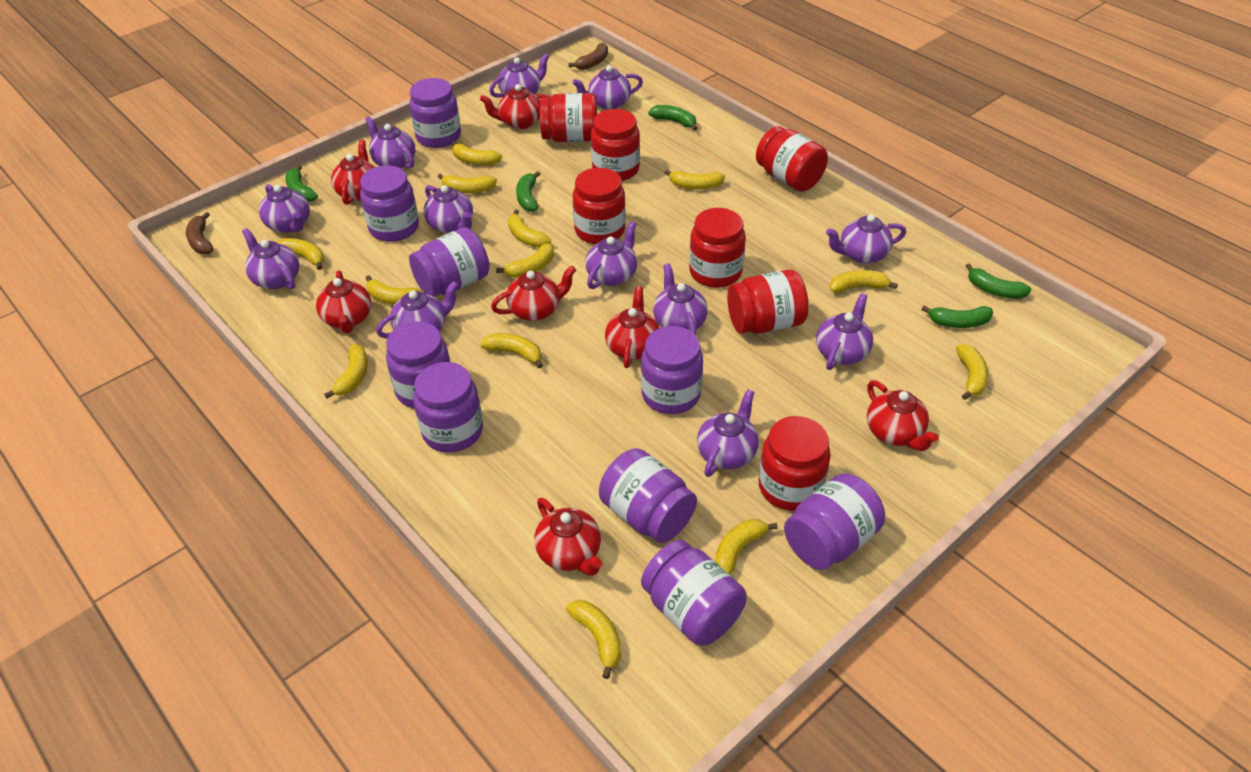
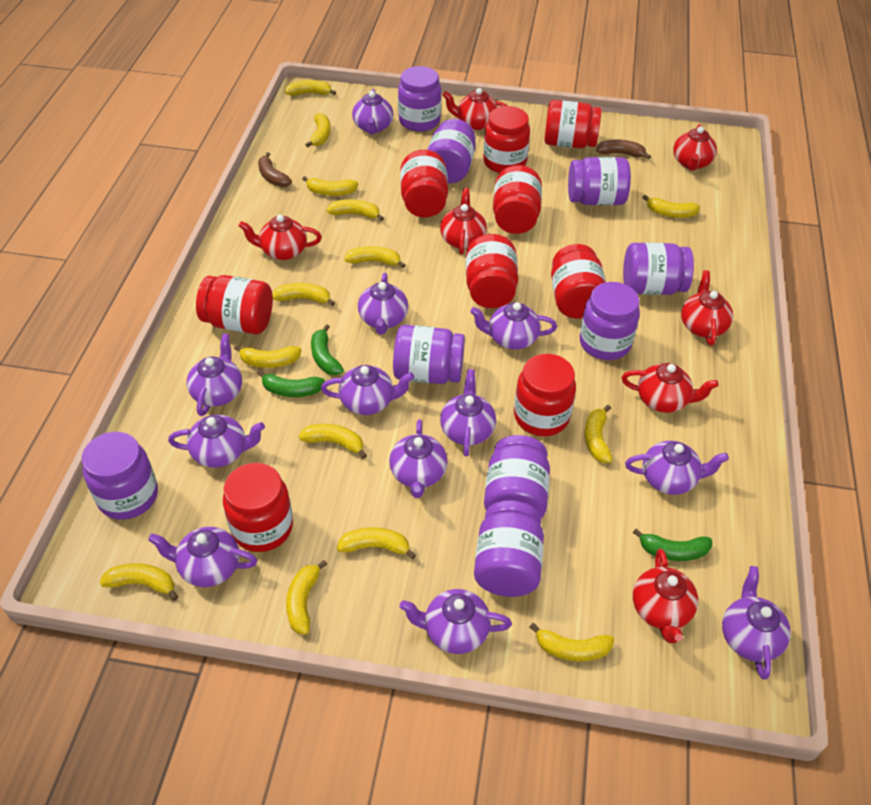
green banana: [286,165,318,202] [516,171,540,212] [648,105,698,131] [921,305,993,328] [966,263,1031,299] = 5 -> [257,370,325,397] [311,324,344,375] [633,529,712,561] = 3
red jar: [540,93,597,142] [573,168,626,244] [591,109,640,181] [689,208,746,288] [727,270,809,334] [756,126,828,192] [758,416,831,511] = 7 -> [196,275,273,334] [223,463,293,552] [400,150,448,217] [466,234,518,308] [483,106,530,173] [493,165,542,234] [514,354,576,436] [544,100,602,148] [551,244,606,319] = 9
yellow banana: [276,238,324,270] [324,344,368,398] [366,275,424,305] [438,174,497,193] [452,141,502,165] [480,333,543,368] [496,243,554,278] [508,210,551,248] [566,600,621,679] [665,170,725,189] [715,519,778,574] [830,270,898,293] [956,344,988,400] = 13 -> [99,563,178,601] [234,345,302,368] [273,283,335,306] [285,80,336,96] [286,560,327,634] [299,424,367,459] [302,176,358,196] [305,113,331,147] [327,199,384,221] [337,527,416,559] [344,246,405,268] [530,623,614,662] [584,405,613,463] [642,195,700,218] = 14

